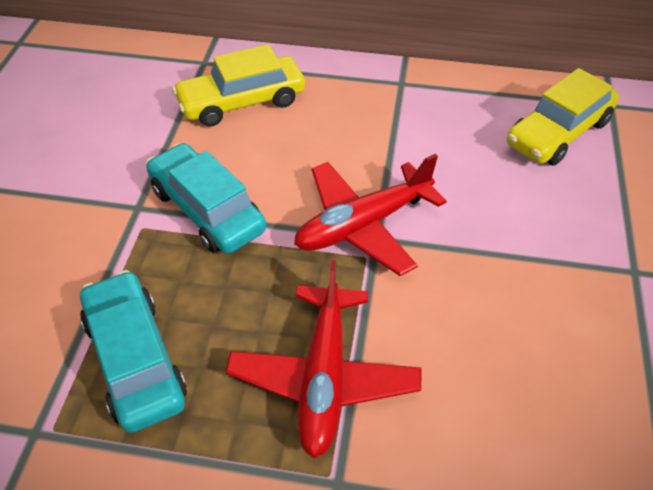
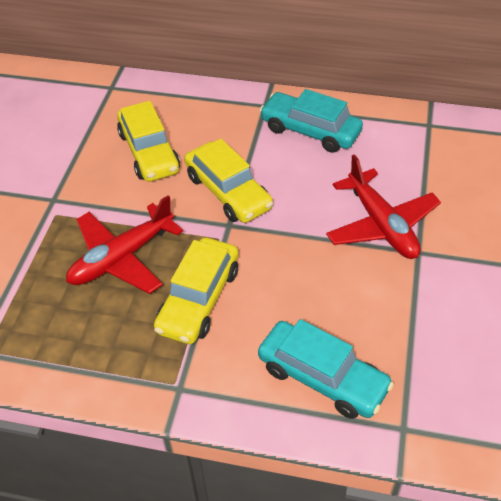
yellow car: [172,44,305,126] [507,68,619,165] = 2 -> [117,101,180,182] [154,238,238,344] [184,139,273,223] = 3

